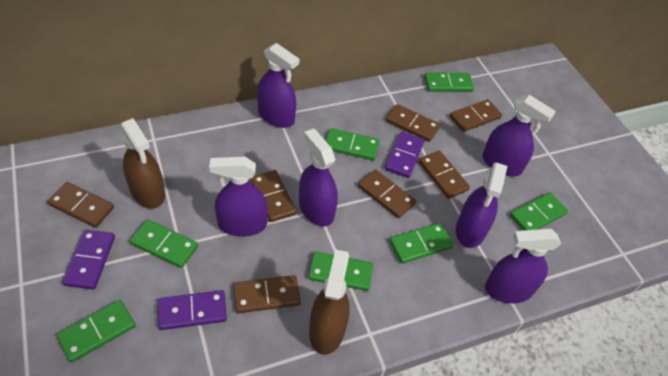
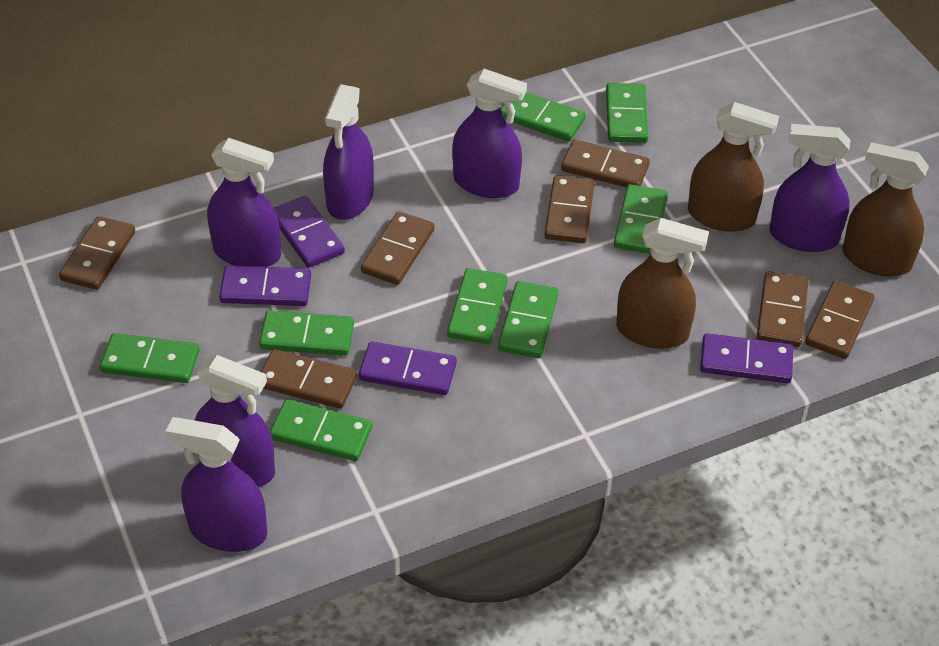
brown spray bottle: [120,118,165,208] [309,249,350,355] = 2 -> [616,218,709,349] [688,102,779,232] [842,142,929,277] = 3
green domino: [56,300,136,363] [130,220,198,268] [308,252,373,291] [326,128,380,161] [389,223,453,264] [424,72,474,92] [510,192,568,230] = 7 -> [100,333,200,383] [259,310,354,356] [270,399,372,461] [447,268,507,344] [498,281,558,358] [501,92,586,141] [606,83,649,143] [614,184,668,254] = 8
purple domino: [62,230,115,289] [158,290,227,330] [385,132,424,178] = 3 -> [219,265,311,306] [274,196,345,268] [359,341,457,395] [700,333,793,383] = 4

